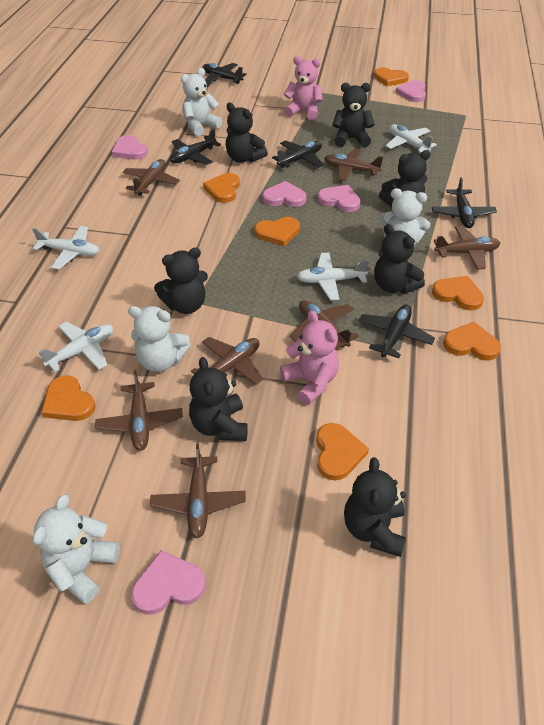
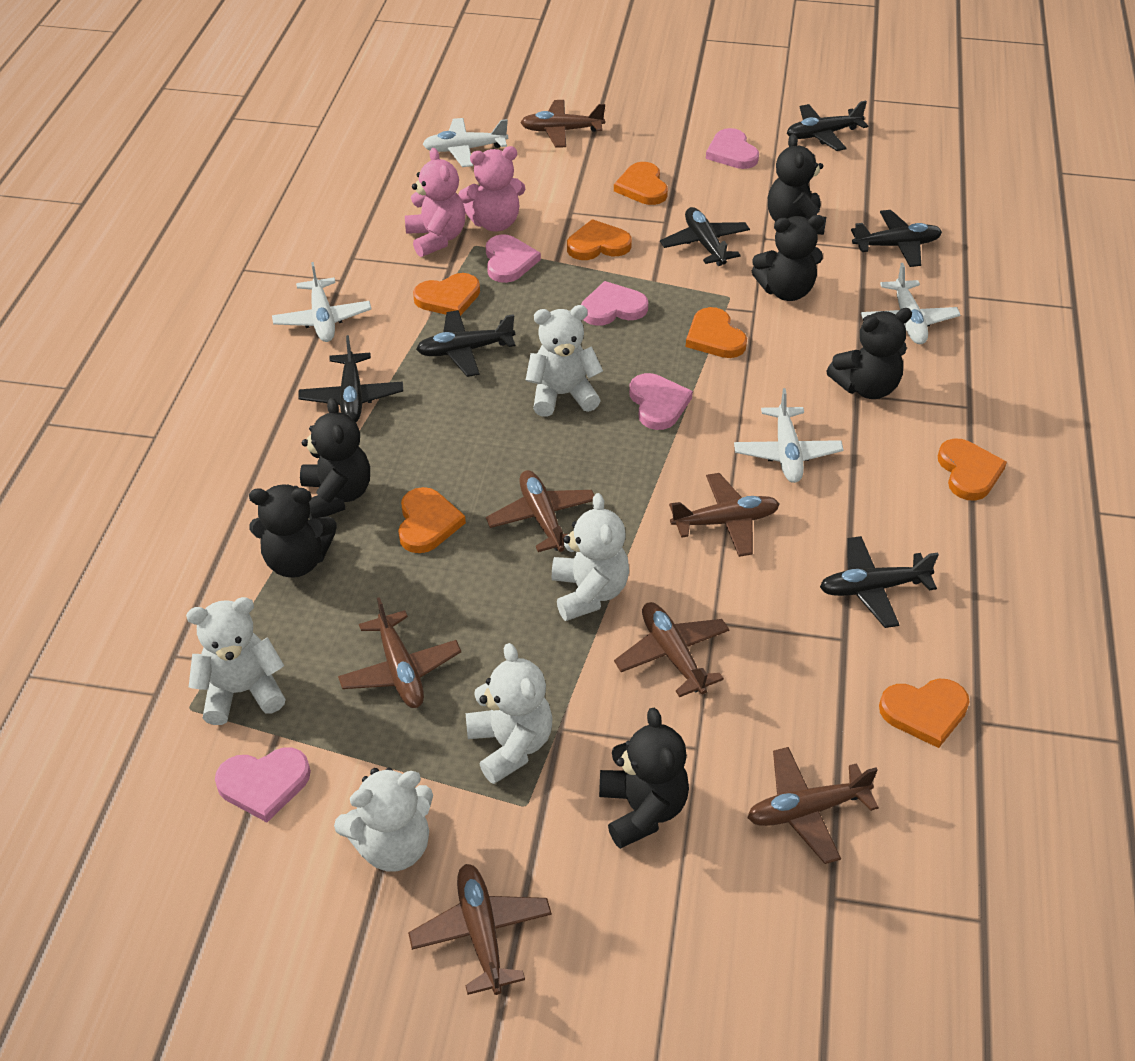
black plane: [170,128,221,165] [203,63,247,84] [272,140,324,168] [359,305,435,358] [432,177,497,228] = 5 -> [299,335,403,422] [416,310,515,377] [660,207,750,266] [787,101,868,151] [820,536,939,628] [851,210,942,267] = 6
black teddy bear: [154,248,208,314] [189,357,248,441] [225,103,268,163] [332,83,375,147] [344,457,406,557] [374,224,425,294] [379,150,431,207] = 7 -> [249,484,337,578] [300,398,370,519] [599,708,689,849] [752,215,824,301] [768,134,826,235] [826,308,912,399] = 6
white teddy bear: [32,494,120,604] [128,306,191,372] [181,68,223,136] [380,188,430,247] = 4 -> [186,597,286,725] [334,768,433,872] [466,643,552,784] [525,305,603,417] [552,493,629,621] = 5

